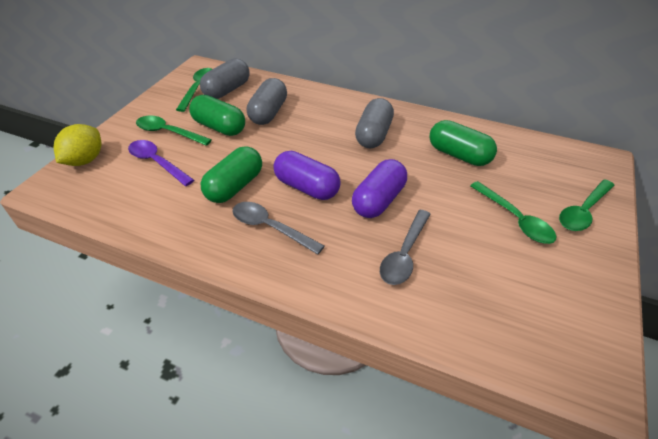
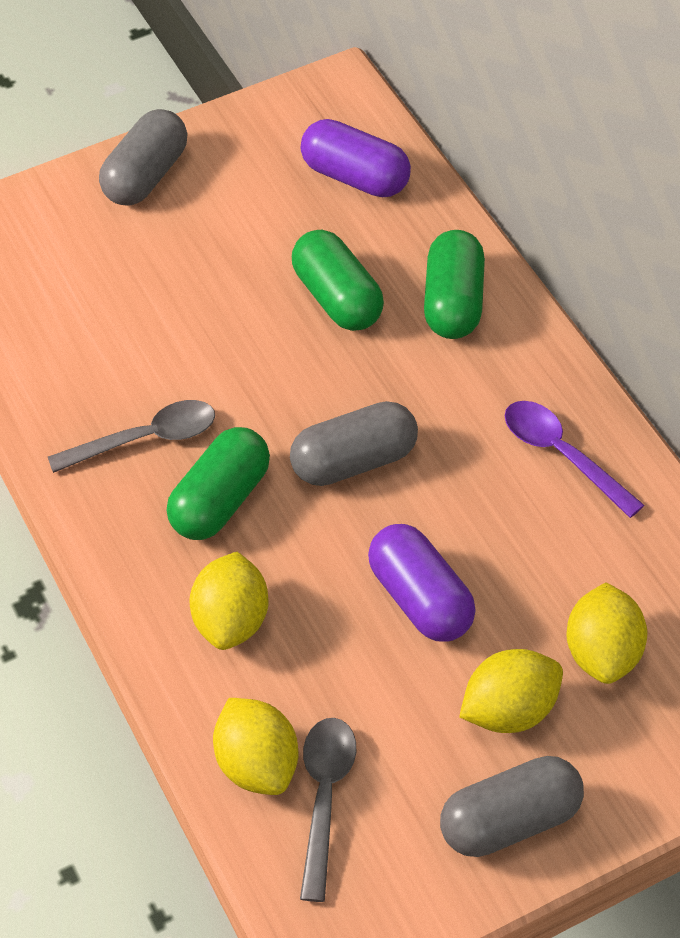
green spoon: [136,116,212,146] [176,68,212,112] [470,181,557,244] [559,179,615,231] = 4 -> none = 0
yellow lemon: [54,124,101,166] = 1 -> [189,552,269,650] [213,698,298,795] [459,649,563,733] [566,583,647,684] = 4

